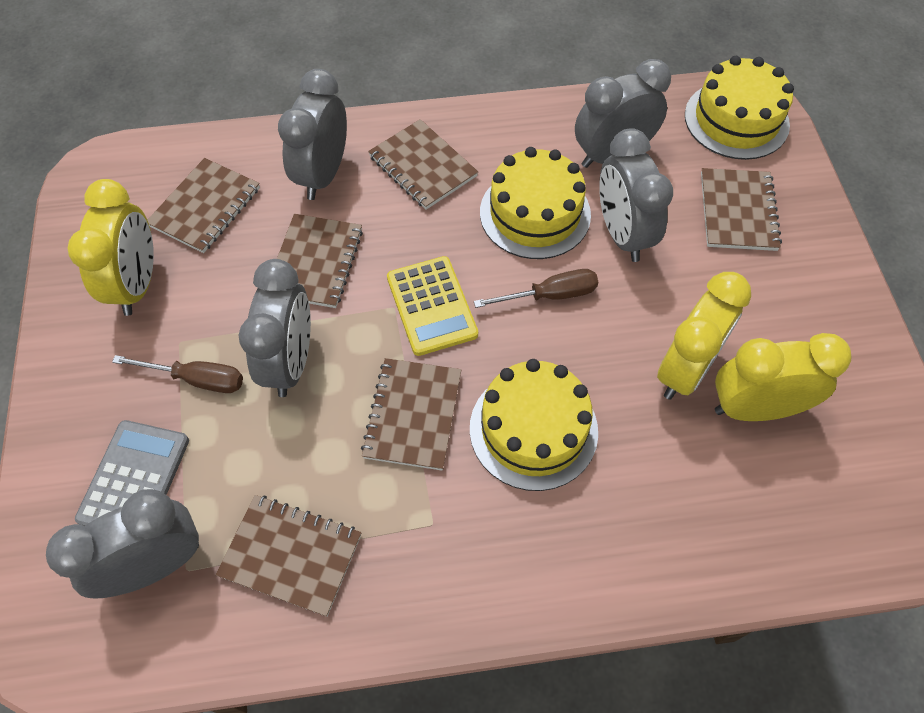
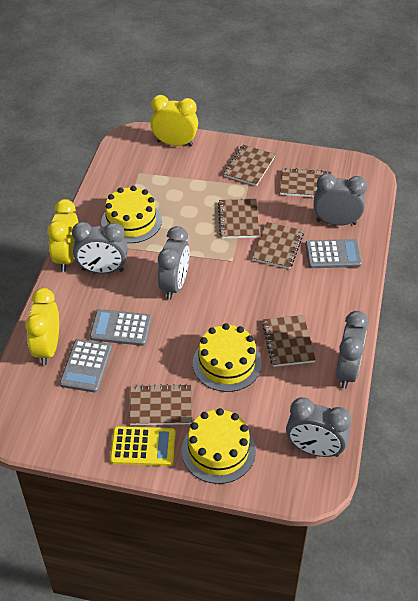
brown screwdriver: [112,355,243,393] [474,269,598,308] = 2 -> none = 0
grey calculator: [75,420,189,526] = 1 -> [60,339,112,393] [90,309,151,346] [306,239,362,268] = 3

